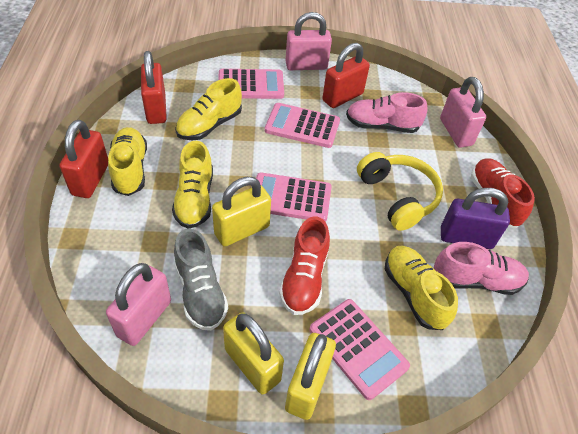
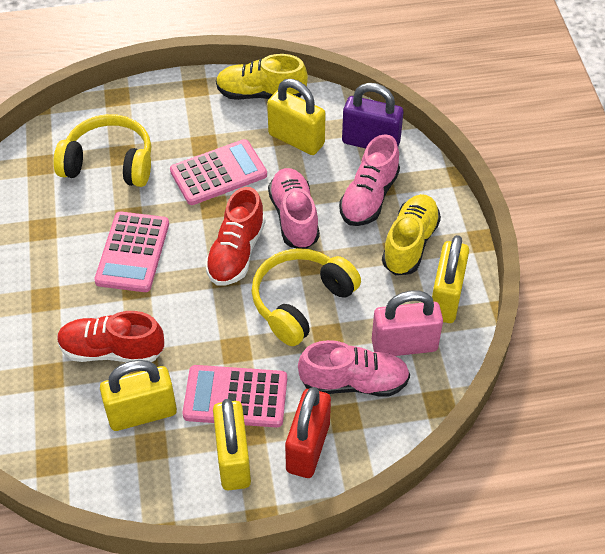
grey shoe: [174,228,228,331] = 1 -> none = 0
pink calculator: [218,69,284,99] [256,172,332,221] [265,103,340,148] [309,299,410,400] = 4 -> [94,212,169,292] [170,139,267,205] [182,365,287,427] = 3
pink padlock: [106,263,171,346] [285,12,332,70] [440,77,486,148] = 3 -> [372,291,443,356] = 1
pink shoe: [346,92,428,133] [434,242,529,295] = 2 -> [268,168,320,249] [298,340,410,397] [339,134,400,226] = 3
red padlock: [59,120,108,198] [141,51,167,124] [322,43,370,108] = 3 -> [285,387,331,478] = 1
yellow headphones: [357,152,443,231] = 1 -> [53,114,151,187] [251,248,361,346] = 2
yellow padlock: [212,177,271,246] [223,312,284,395] [285,333,336,420] = 3 -> [100,360,177,431] [213,399,251,491] [267,79,326,155] [432,235,469,323] = 4
yellow shoe: [108,127,147,196] [172,141,213,228] [175,78,242,140] [385,246,458,330] = 4 -> [216,54,308,100] [382,194,441,275] = 2

